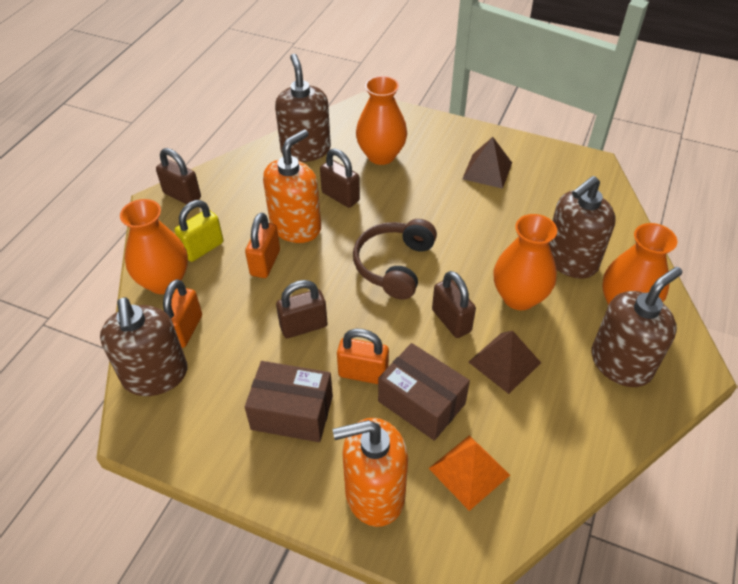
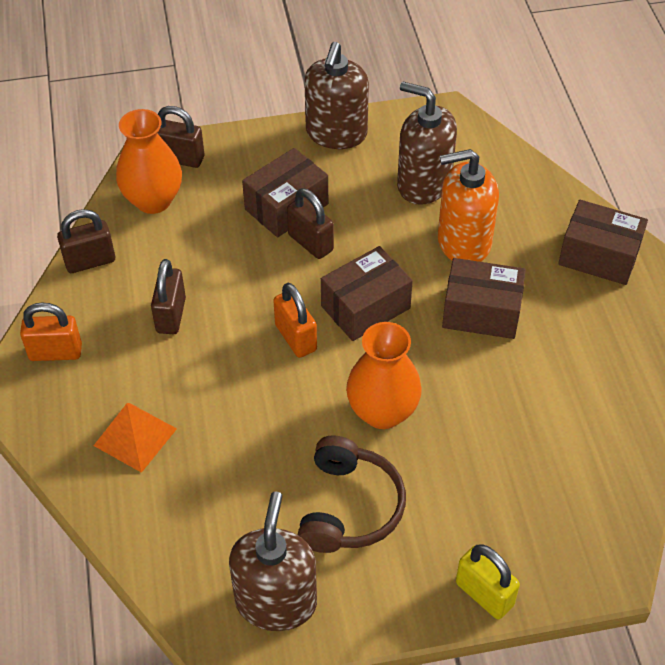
brown box: [245,361,333,442] [378,343,470,441] = 2 -> [242,148,328,237] [321,246,413,341] [442,258,526,339] [558,200,648,285] = 4
brown pyramid: [462,137,512,189] [469,331,541,394] = 2 -> none = 0
brown soap dispenser: [100,297,188,396] [275,54,331,162] [549,176,615,279] [591,267,683,387] = 4 -> [229,491,317,631] [304,42,369,149] [397,82,457,205] = 3
orange padlock: [163,279,202,348] [245,213,280,278] [337,328,389,384] = 3 -> [20,302,82,361] [273,283,317,358] = 2
orange soap dispenser: [263,129,321,243] [333,418,408,527] = 2 -> [438,149,499,262] = 1
orange vase: [120,199,188,294] [356,76,407,165] [494,214,557,310] [602,223,677,305] = 4 -> [116,109,182,214] [346,322,422,429] = 2

